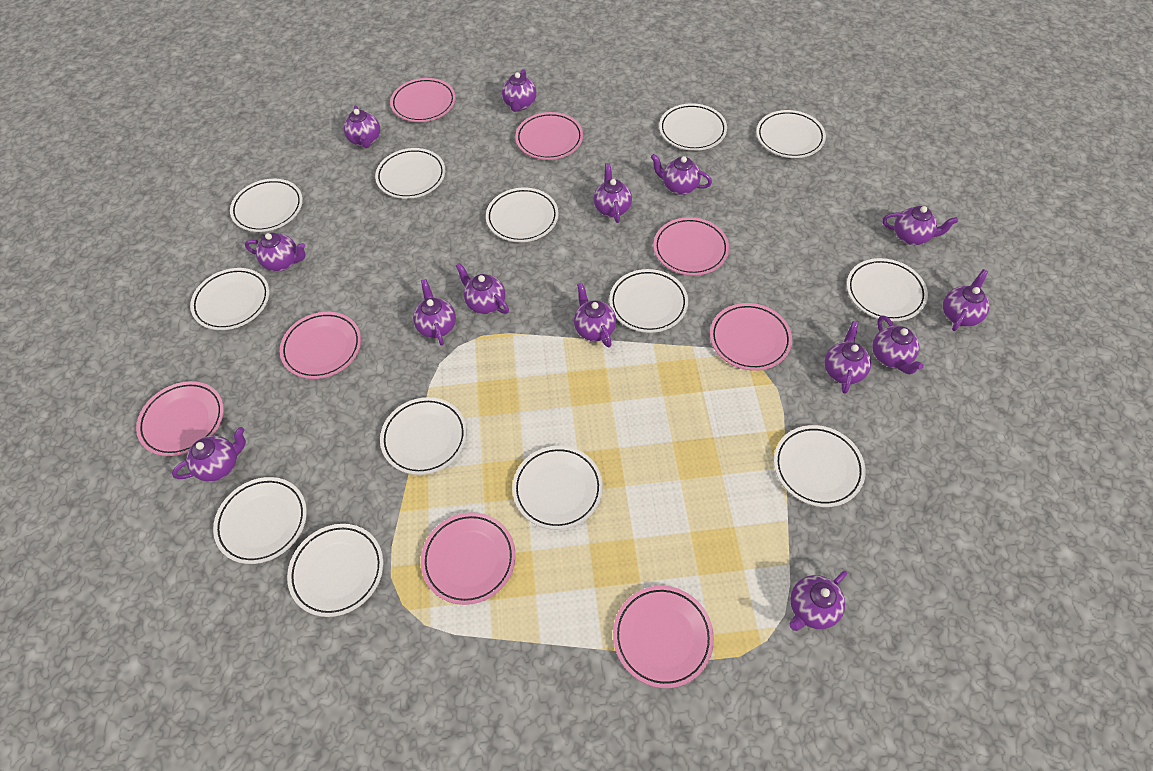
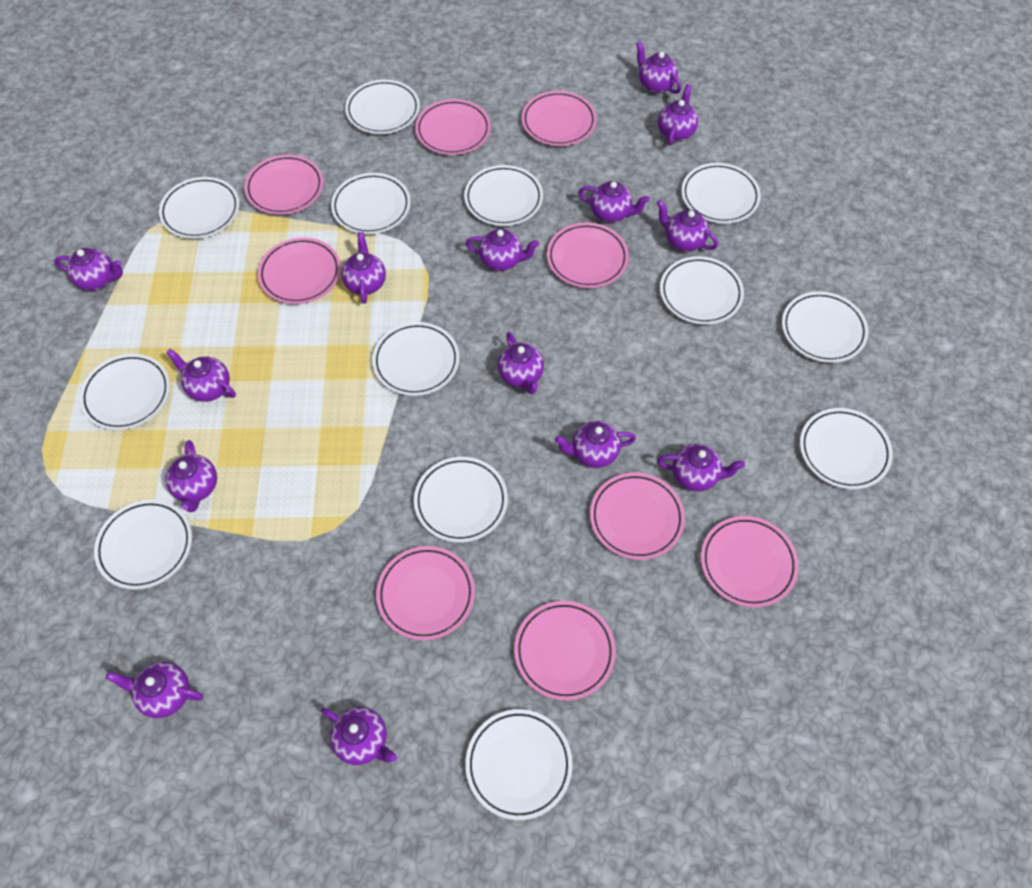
pink plate: [136,381,224,456] [280,312,361,379] [390,78,456,122] [421,512,516,605] [515,112,583,160] [613,586,714,688] [654,217,729,276] [710,303,792,371] = 8 -> [244,155,323,215] [258,237,341,304] [376,546,475,641] [415,99,491,155] [514,601,616,701] [522,91,597,146] [547,223,629,288] [590,473,685,560] [701,516,799,608] = 9

